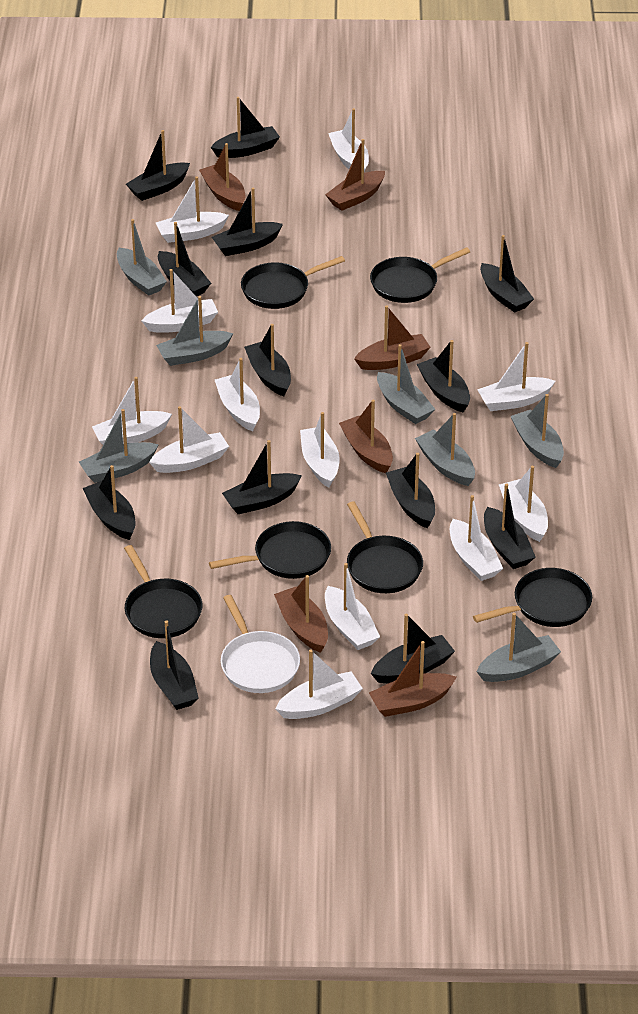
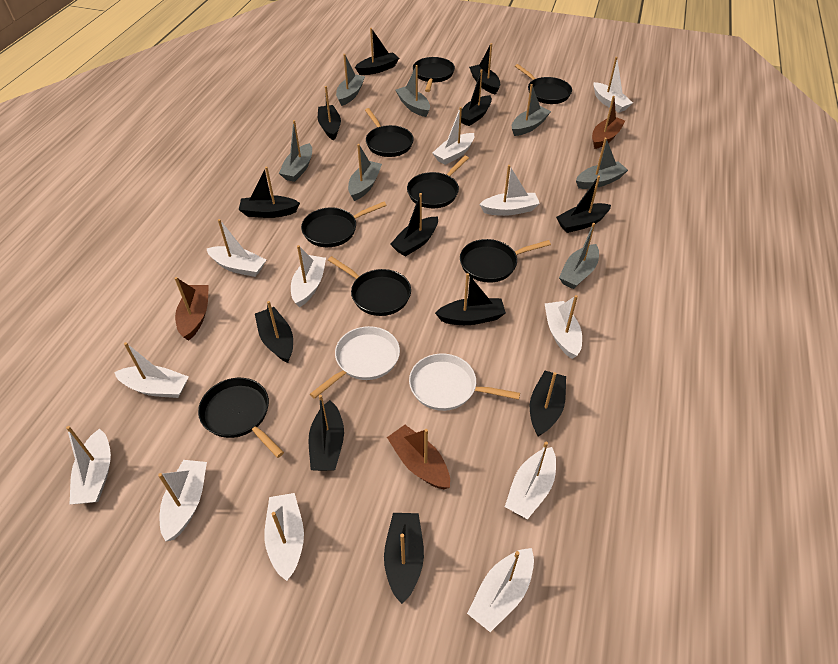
black boat: [83,465,136,540] [126,130,190,201] [150,620,199,710] [158,222,211,296] [211,97,280,158] [212,188,283,256] [222,440,302,514] [244,324,291,396] [371,614,455,683] [386,453,435,528] [417,340,470,412] [480,235,534,313] [484,483,536,569] = 13 -> [239,167,300,218] [255,301,293,363] [308,395,344,471] [318,86,341,140] [355,28,399,75] [384,513,424,604] [390,193,438,257] [435,273,506,325] [461,69,492,126] [469,43,500,95] [530,371,566,436] [556,175,611,233] = 12
black pan: [124,545,202,638] [209,521,331,579] [241,256,345,309] [347,502,423,593] [370,247,470,303] [473,568,592,627] = 6 -> [198,378,284,458] [301,202,387,247] [328,256,411,316] [365,108,414,157] [407,156,469,208] [413,57,455,92] [460,239,551,283] [515,64,572,104] = 8
brown boat: [199,143,246,211] [274,575,328,653] [325,139,385,211] [339,400,393,473] [354,305,430,370] [369,641,456,717] = 6 -> [174,277,209,341] [387,425,450,489] [592,96,625,149] = 3
white pan: [221,595,300,693] = 1 -> [310,326,400,399] [409,354,520,411] = 2

